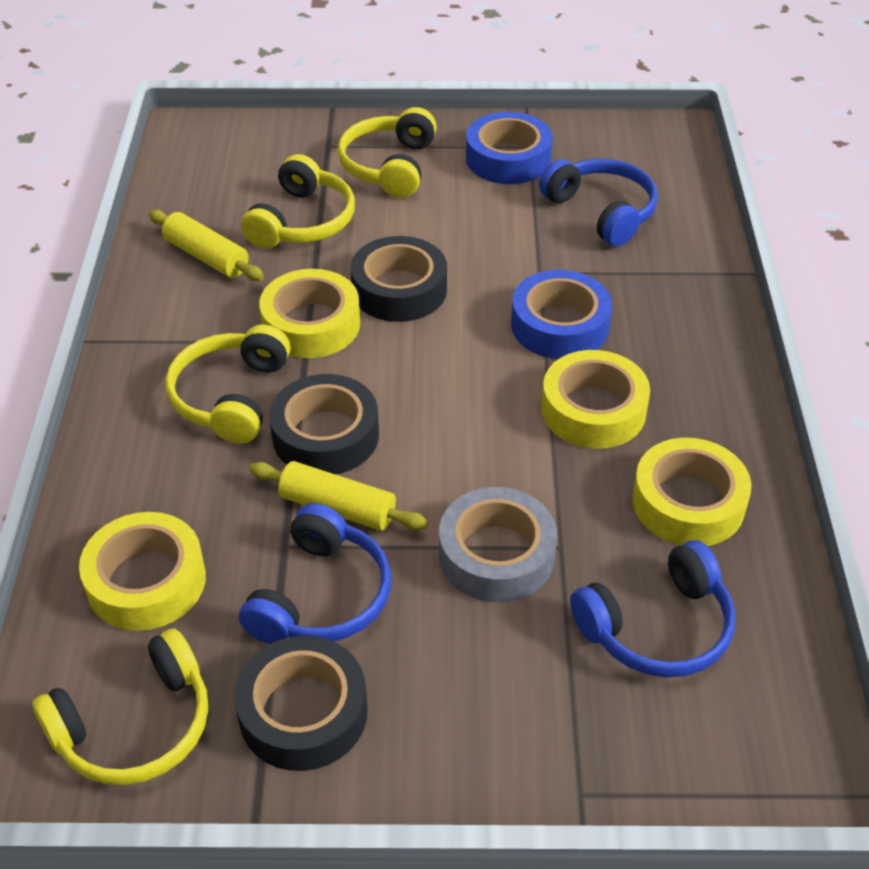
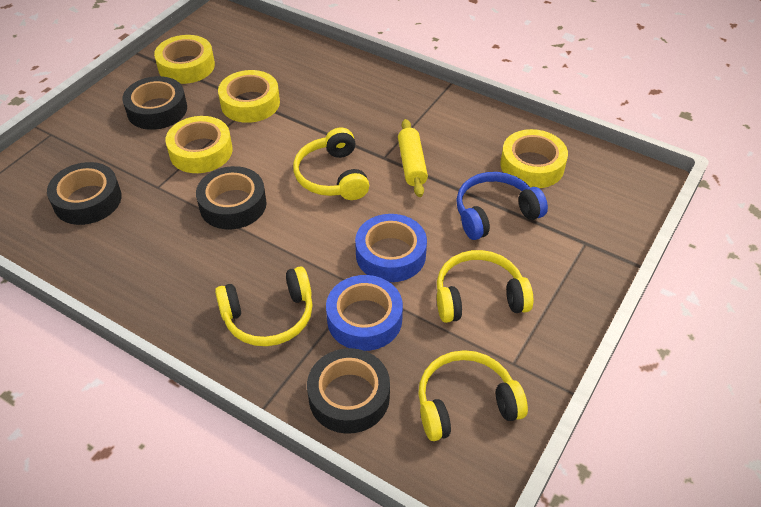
black tape: [234,636,368,771] [269,374,379,474] [351,236,447,322] = 3 -> [47,162,122,225] [122,76,187,130] [196,166,267,229] [307,348,390,434] = 4
blue headphones: [239,503,391,644] [539,159,658,246] [570,540,735,677] = 3 -> [456,172,548,240] = 1
grey tape: [439,487,557,602] = 1 -> none = 0
yellow rolling pin: [149,210,264,281] [249,461,428,531] = 2 -> [398,119,428,197] = 1

